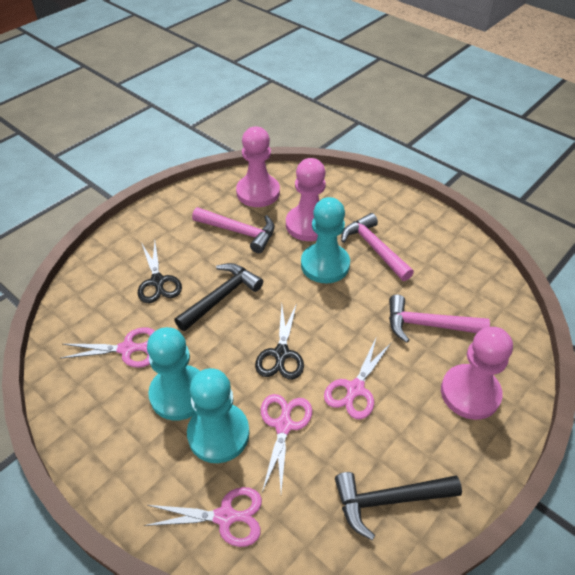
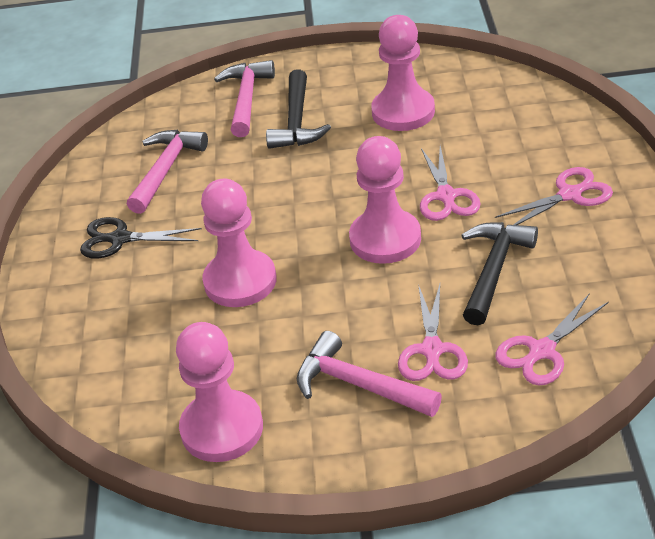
black scissors: [138,241,182,303] [255,303,304,380] = 2 -> [80,217,201,259] = 1
pink pawn: [236,127,280,207] [286,158,326,241] [441,327,513,420] = 3 -> [176,322,263,462] [201,179,276,307] [349,136,421,264] [371,15,435,131] = 4
turquoise pawn: [147,327,200,421] [187,368,249,463] [301,197,350,283] = 3 -> none = 0

